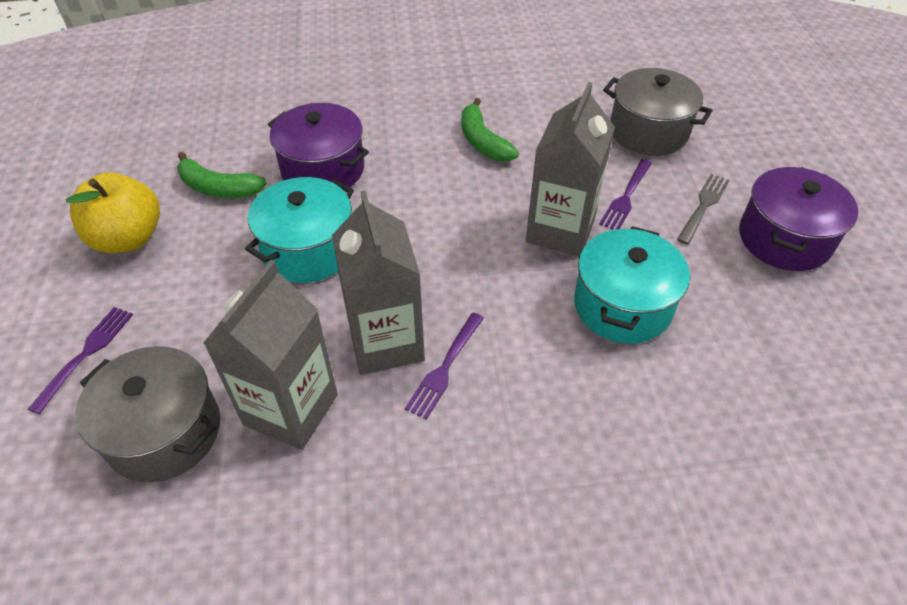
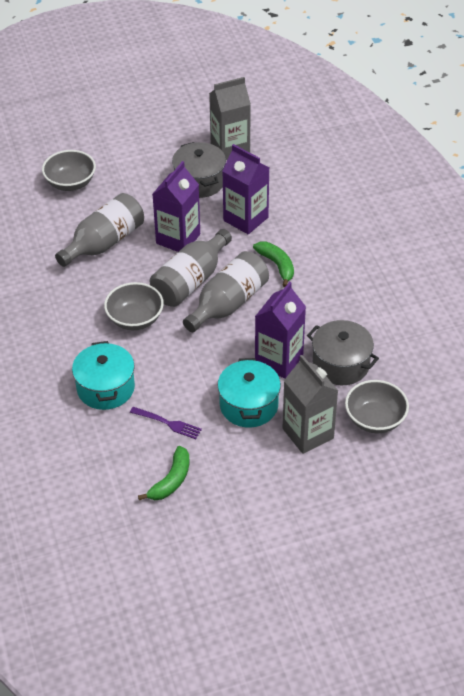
grey bottle: none = 0 -> [55,193,144,267] [150,229,232,307] [183,251,269,332] = 3
grey bowl: none = 0 -> [42,150,96,191] [104,282,164,330] [345,380,409,433] = 3
grey carton: [203,260,338,450] [332,191,425,375] [526,82,615,256] = 3 -> [209,77,251,160] [283,355,338,454] = 2
grey fork: [677,174,730,245] = 1 -> none = 0
purple carton: none = 0 -> [153,161,200,252] [222,144,269,234] [255,282,306,379] = 3
purple fork: [28,307,133,414] [405,313,484,420] [599,159,652,229] = 3 -> [130,407,202,439] = 1
purple pot: [268,103,369,191] [739,167,858,271] = 2 -> none = 0
yellow apple: [66,173,160,253] = 1 -> none = 0

